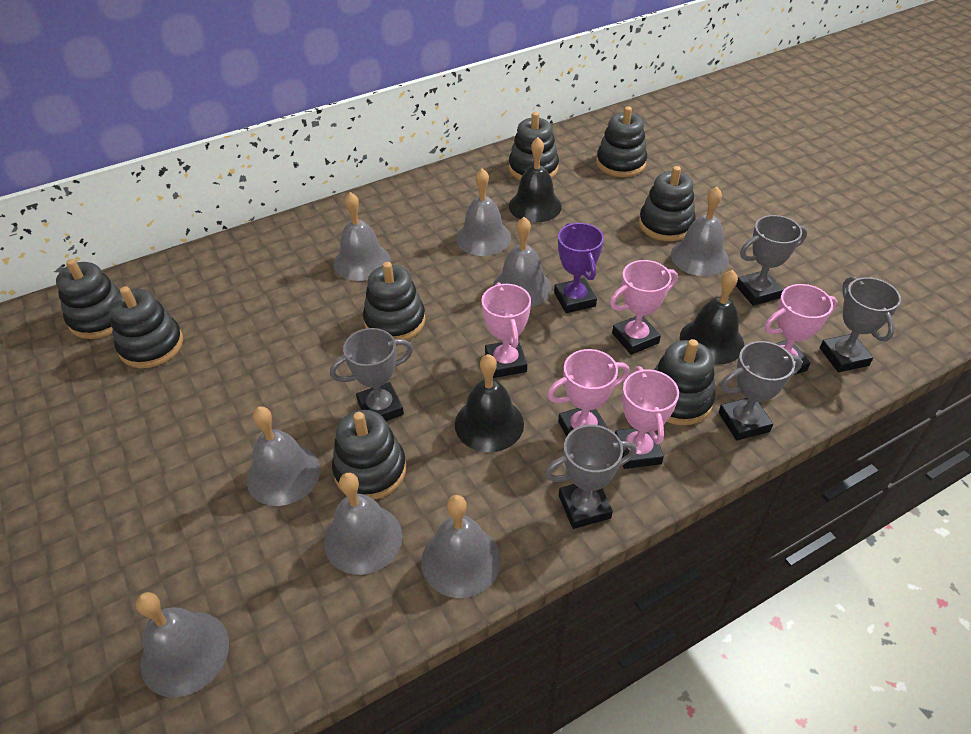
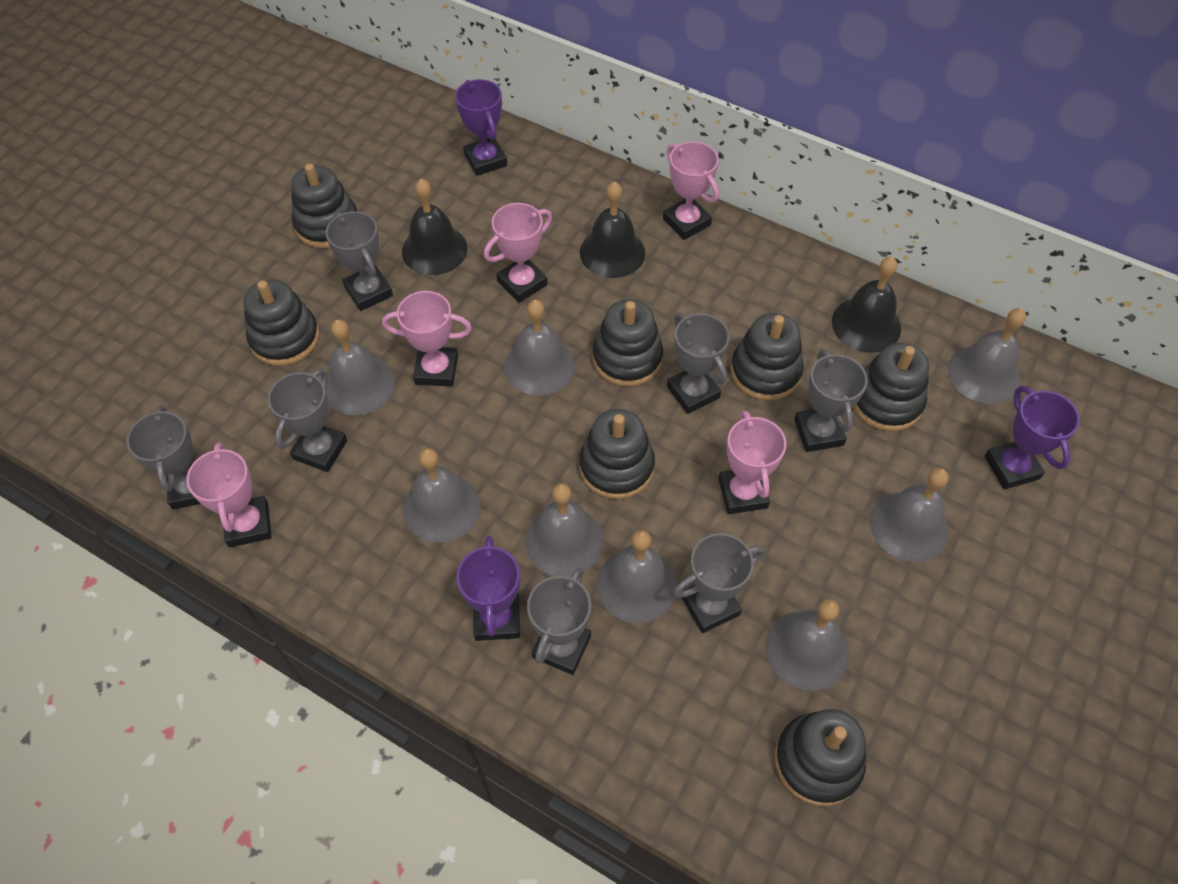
black stacking toy: [56,259,120,339] [109,286,183,368] [332,410,406,500] [363,262,426,340] [509,112,559,180] [596,107,647,177] [639,166,696,241] [654,339,716,425] = 8 -> [244,279,320,366] [291,163,357,248] [579,409,655,499] [592,299,663,387] [731,313,804,401] [774,709,866,806] [853,343,929,431] = 7
grey trophy: [330,328,413,421] [545,425,637,529] [718,341,802,441] [736,215,807,306] [820,276,901,372] = 5 -> [126,405,200,510] [268,369,347,472] [325,211,393,311] [527,568,591,675] [667,313,730,414] [673,533,765,633] [794,349,868,452] = 7
purple trophy: [554,223,604,313] = 1 -> [455,79,507,176] [456,536,520,641] [984,386,1080,489] = 3

